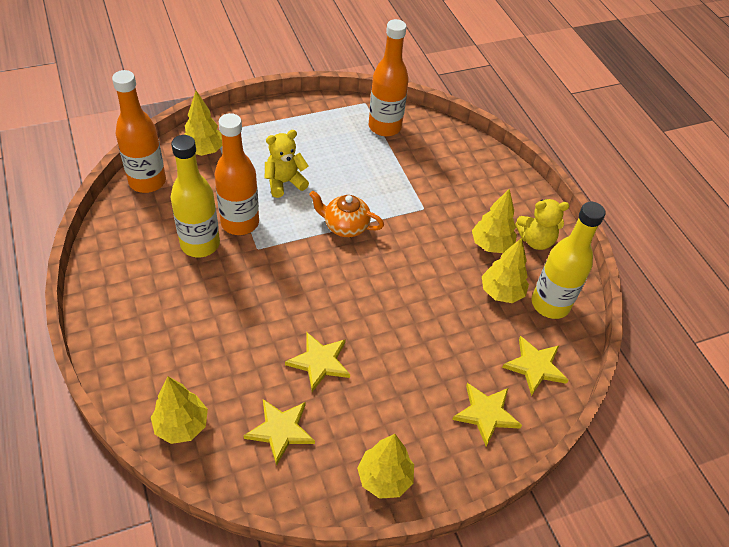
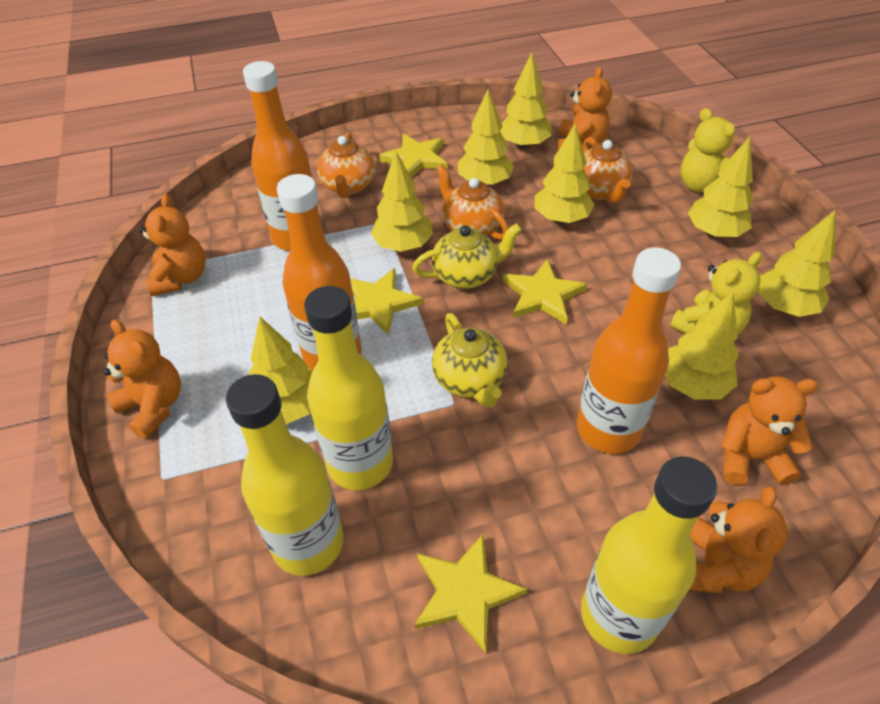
orange teapot: [309,191,384,237] = 1 -> [317,132,376,198] [436,164,509,240] [583,137,633,203] = 3
orange teddy bear: none = 0 -> [104,319,181,439] [139,194,205,296] [558,66,612,150] [689,486,788,593] [721,376,818,486] = 5
yellow bottle: [171,135,220,257] [532,202,606,319] = 2 -> [226,374,344,576] [304,286,393,490] [581,457,718,654] = 3
yellow teapot: none = 0 -> [412,223,522,289] [432,313,508,407] = 2
yellow tree: [151,376,208,444] [184,91,222,156] [357,434,414,499] [472,188,517,253] [482,238,529,303] = 5 -> [248,317,312,424] [371,151,433,252] [458,89,514,186] [500,52,552,149] [535,123,595,224] [665,292,739,400] [688,137,753,238] [758,210,835,317] = 8

